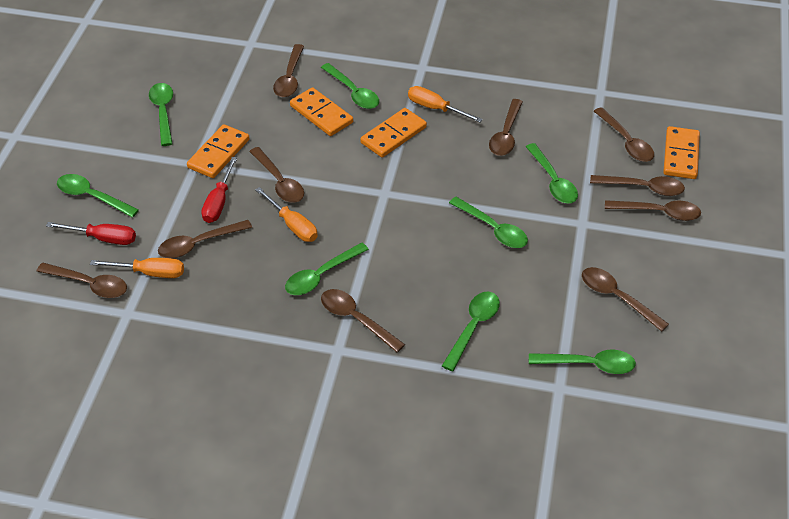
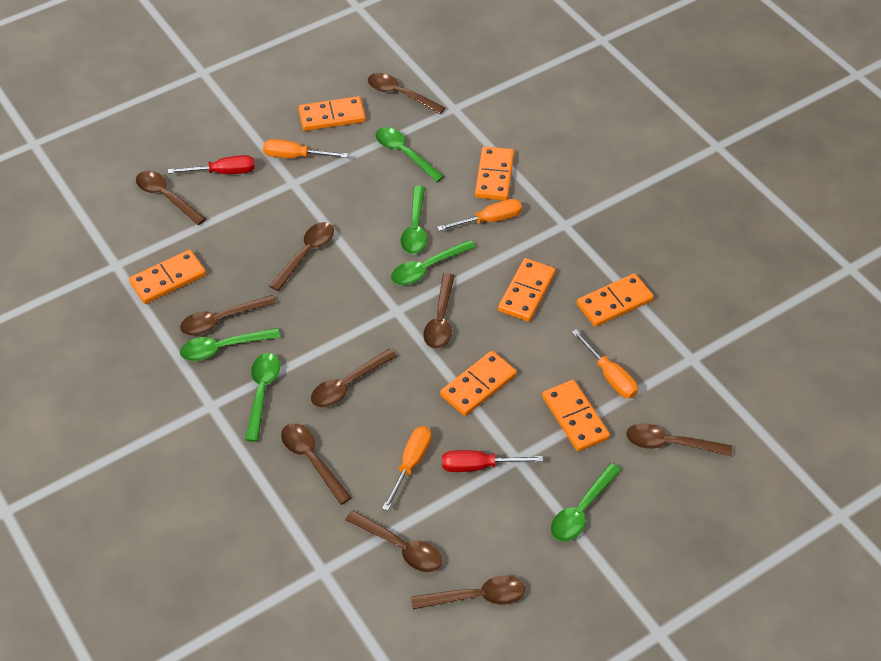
green spoon: [57,174,139,218] [149,83,173,146] [285,243,369,295] [321,63,379,109] [442,292,500,371] [449,197,528,248] [526,143,578,204] [529,350,636,374] = 8 -> [180,328,280,361] [245,353,280,442] [375,127,445,182] [391,240,476,285] [401,186,427,254] [551,463,621,542] = 6
orange domino: [187,124,250,178] [290,87,353,136] [360,108,427,158] [663,126,700,179] = 4 -> [129,250,206,304] [298,96,366,131] [440,351,517,416] [475,146,514,200] [498,258,556,322] [542,380,610,452] [577,273,654,327] = 7
orange screwdriver: [90,258,184,278] [255,187,318,242] [408,86,483,122] = 3 -> [263,139,348,158] [382,426,432,511] [437,199,522,231] [572,329,638,399] = 4

